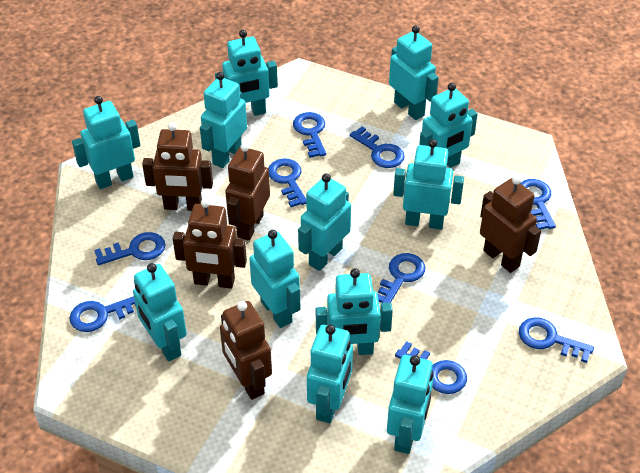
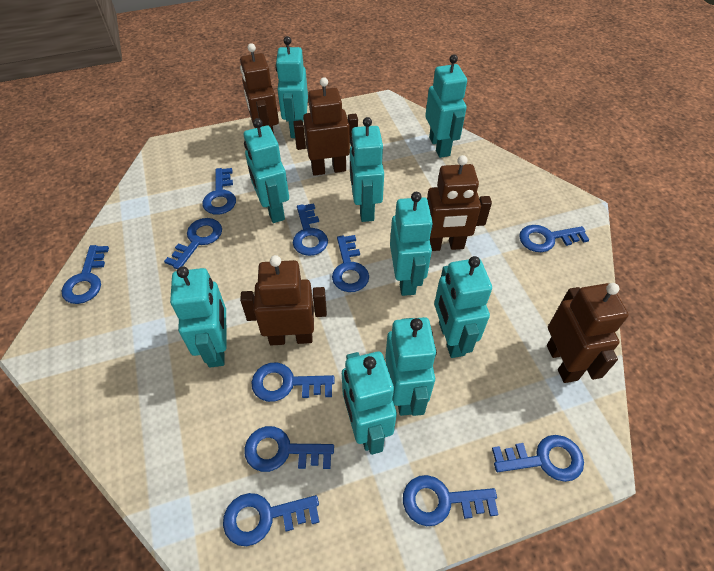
blue key: [70,296,136,332] [95,232,165,265] [268,158,306,207] [293,112,326,158] [350,127,405,168] [378,253,425,303] [395,341,467,394] [519,317,594,363] [520,179,556,229] = 9 -> [62,245,109,304] [164,218,222,269] [202,168,236,215] [223,493,319,546] [244,426,334,472] [251,363,335,402] [293,203,328,256] [332,235,369,292] [403,475,498,526] [492,435,584,482] [519,225,589,252] = 11
turquoise robot: [72,96,140,189] [133,263,187,361] [200,72,247,168] [215,30,278,116] [249,230,300,328] [298,173,351,271] [307,324,353,423] [316,268,393,355] [387,355,434,454] [389,25,439,120] [393,139,464,230] [419,83,478,168] = 12 -> [170,266,227,368] [244,118,289,223] [275,36,308,138] [342,352,397,455] [350,117,384,222] [385,317,437,416] [390,192,433,296] [425,54,467,158] [434,256,492,358] = 9

